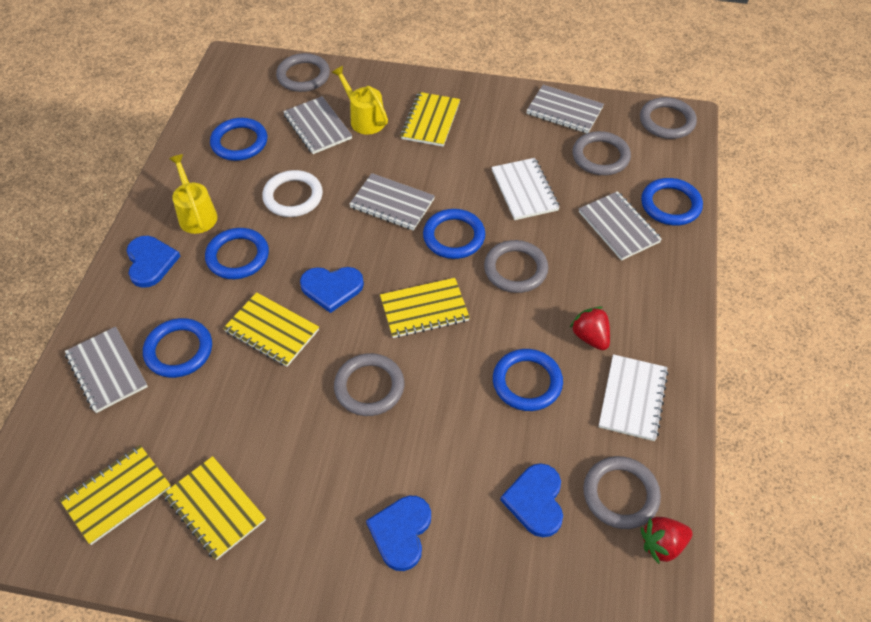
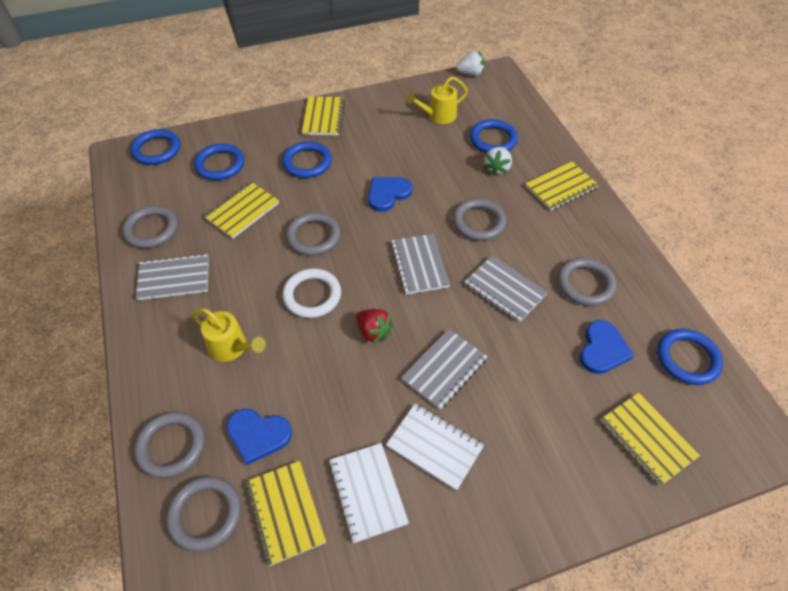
blue heart: [127,236,180,288] [300,267,364,313] [366,496,431,571] [500,463,563,537] = 4 -> [227,409,292,465] [368,177,413,212] [580,320,634,374] = 3
blue ring: [143,318,212,378] [205,228,269,279] [210,118,267,161] [423,209,485,259] [493,349,563,411] [641,178,703,226] = 6 -> [130,129,180,165] [194,143,244,180] [282,141,332,178] [470,119,518,153] [657,329,723,385] = 5
grey notebook: [65,327,148,413] [283,96,352,154] [349,173,435,231] [526,85,604,133] [579,191,662,261] = 5 -> [136,254,209,300] [391,234,450,295] [401,329,487,410] [464,256,548,323] = 4
red strawberry: [570,306,610,350] [641,517,693,564] = 2 -> [356,309,394,344] = 1
white strawberry: none = 0 -> [456,51,485,76] [483,147,512,176] = 2

